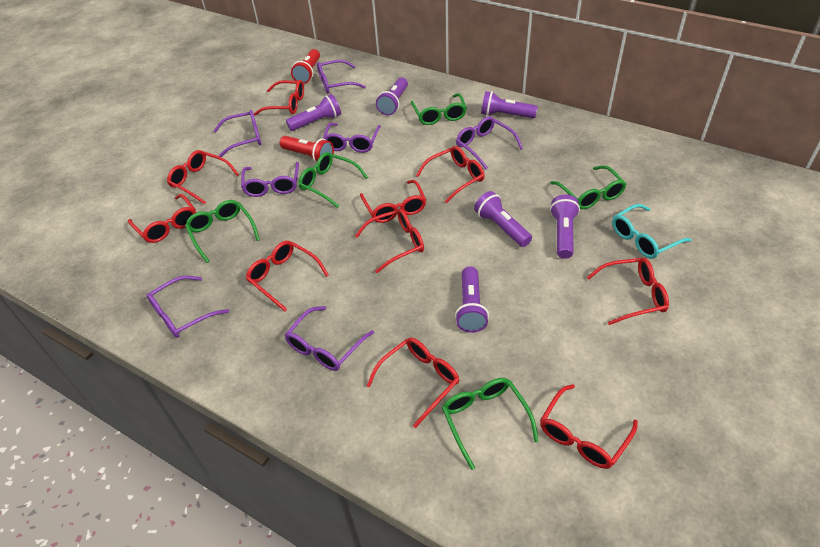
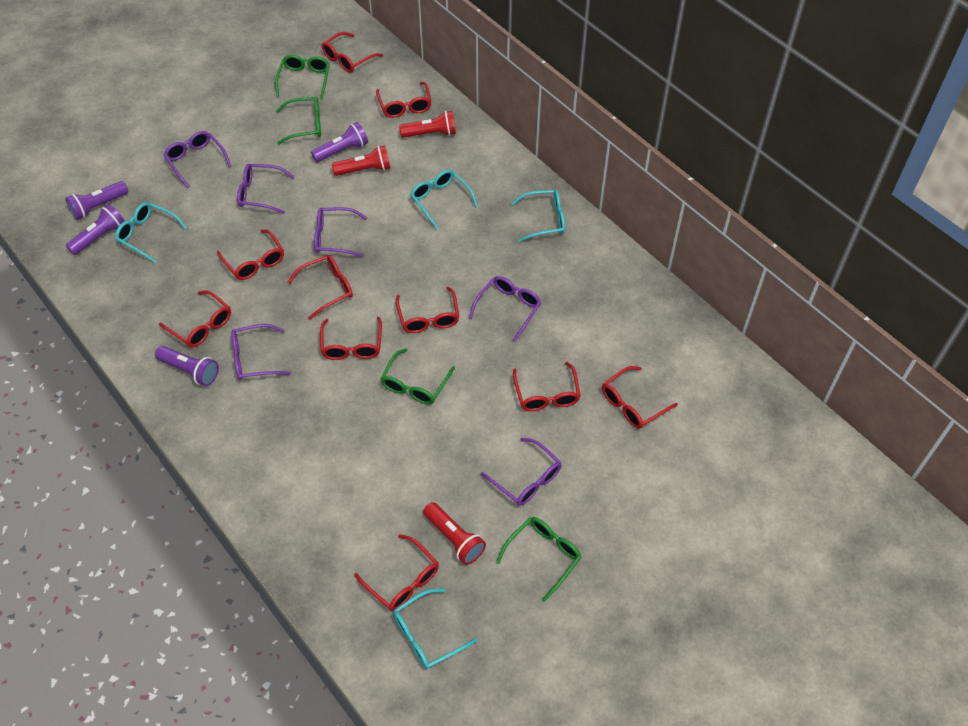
green glasses: [185,200,260,263] [298,152,368,208] [411,93,467,125] [442,378,539,470] [551,165,626,209] = 5 -> [275,55,330,99] [276,97,321,144] [380,348,455,404] [496,517,582,602] = 4
purple flashlight: [286,94,341,131] [376,77,408,116] [455,266,489,333] [474,191,532,247] [481,91,538,118] [550,195,580,259] = 6 -> [66,181,128,220] [66,204,125,255] [155,346,219,386] [311,122,368,162] = 4
purple glasses: [147,275,229,338] [214,110,261,157] [241,162,299,197] [285,306,374,371] [317,60,366,93] [323,123,381,153] [456,116,523,169] = 7 -> [164,131,232,188] [231,324,291,380] [237,164,294,214] [314,207,367,257] [469,276,542,342] [481,438,562,506] = 6
red flashlight: [280,136,334,163] [291,49,320,84] = 2 -> [332,145,390,176] [399,111,456,138] [423,502,486,565] = 3
turquoise glasses: [612,204,692,259] = 1 -> [115,202,187,263] [393,589,478,669] [410,170,478,229] [511,190,565,242] = 4

